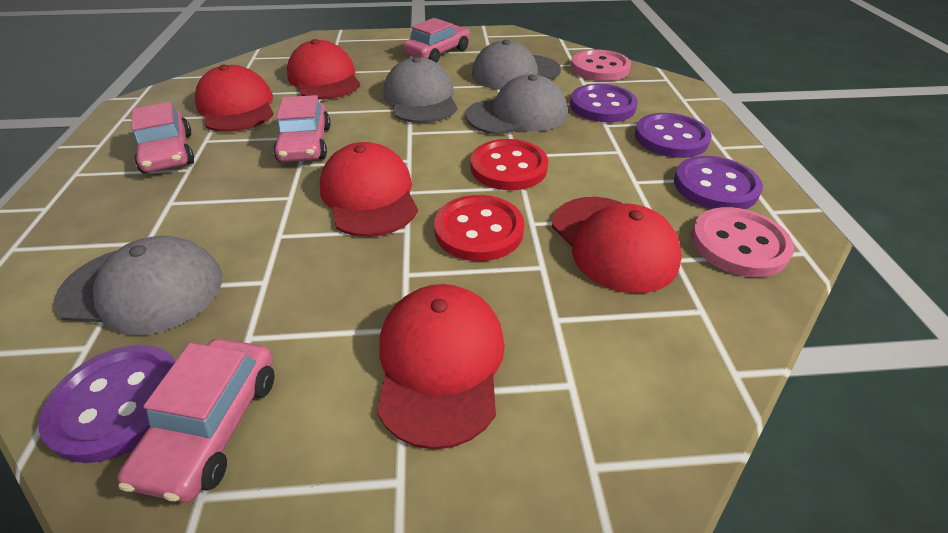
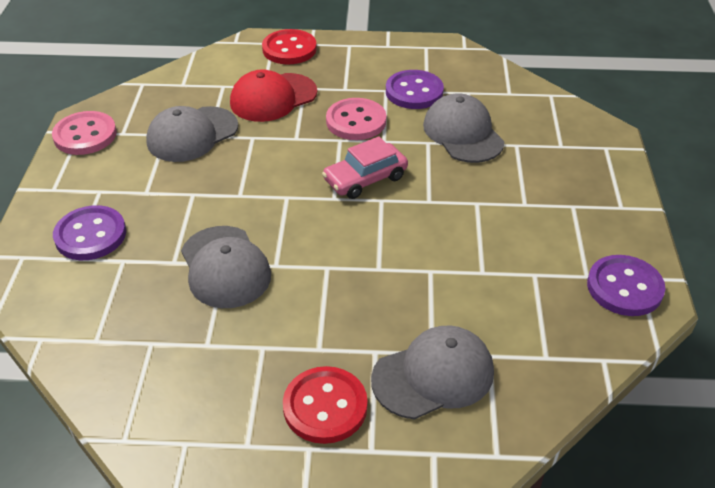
pink car: [117,339,274,502] [131,102,194,174] [273,95,331,162] [403,18,470,63] = 4 -> [322,136,408,199] = 1
purple button: [39,345,176,463] [570,84,638,122] [635,113,712,158] [674,156,763,209] = 4 -> [53,205,126,260] [386,70,444,109] [587,255,665,316] = 3
red cap: [195,65,274,132] [287,39,360,99] [320,142,418,237] [377,284,505,449] [552,197,682,294] = 5 -> [230,69,317,122] = 1

